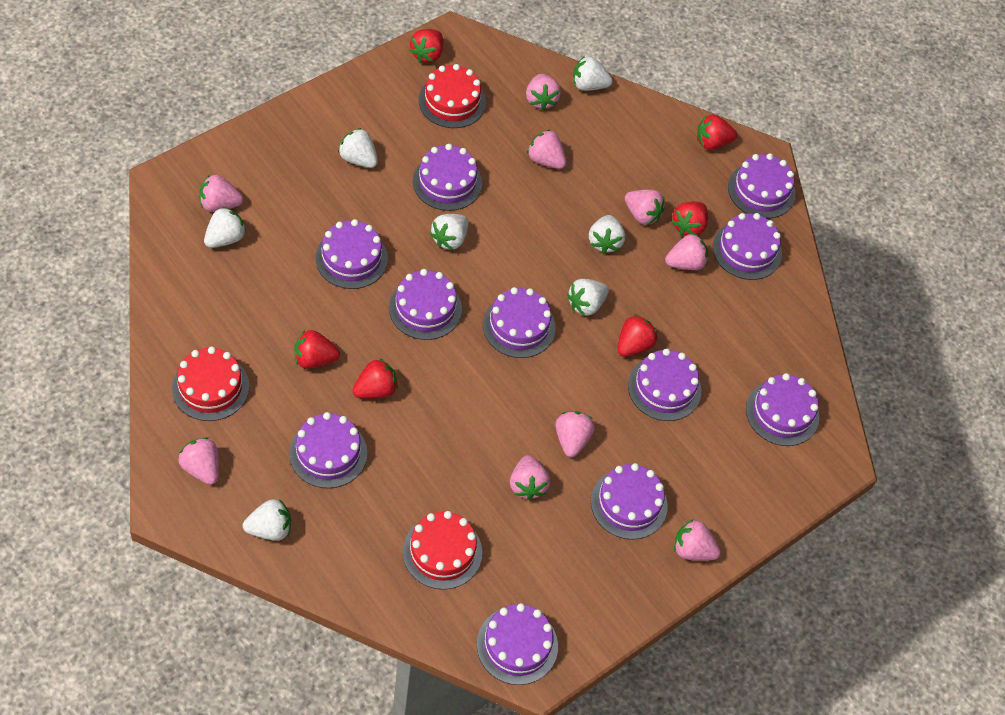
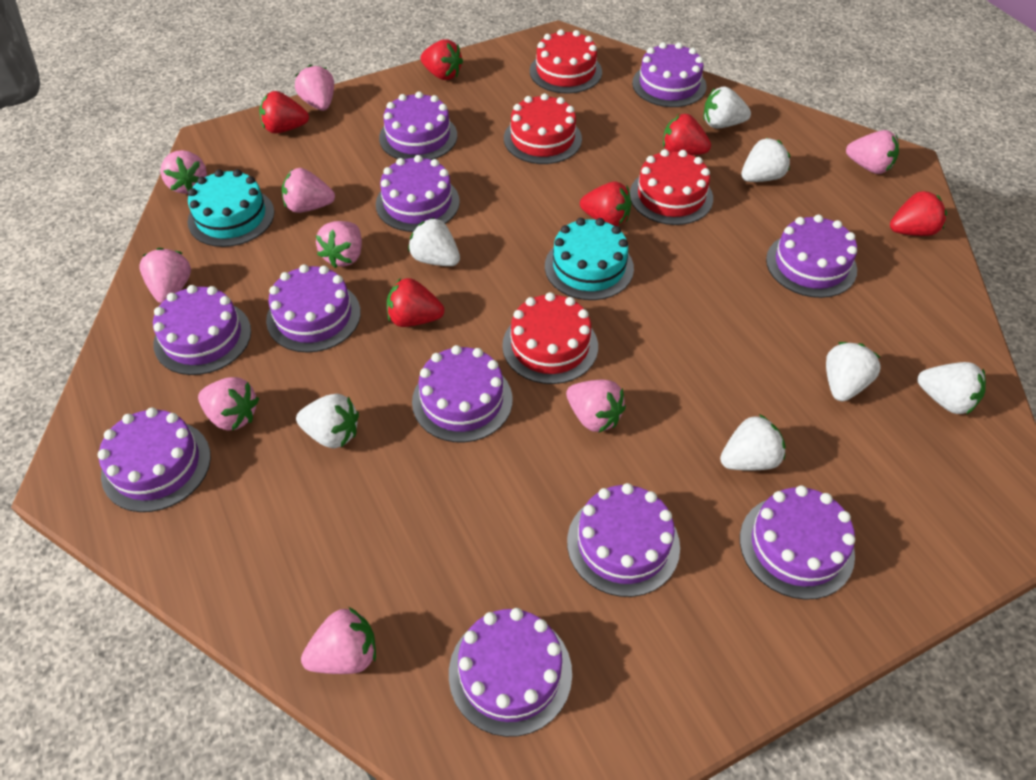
red cake: [172,347,249,421] [403,511,482,590] [419,64,486,128] = 3 -> [502,292,598,384] [504,93,582,164] [530,29,602,93] [630,149,713,225] = 4
turquoise cake: none = 0 -> [188,169,274,247] [545,218,634,300] = 2

